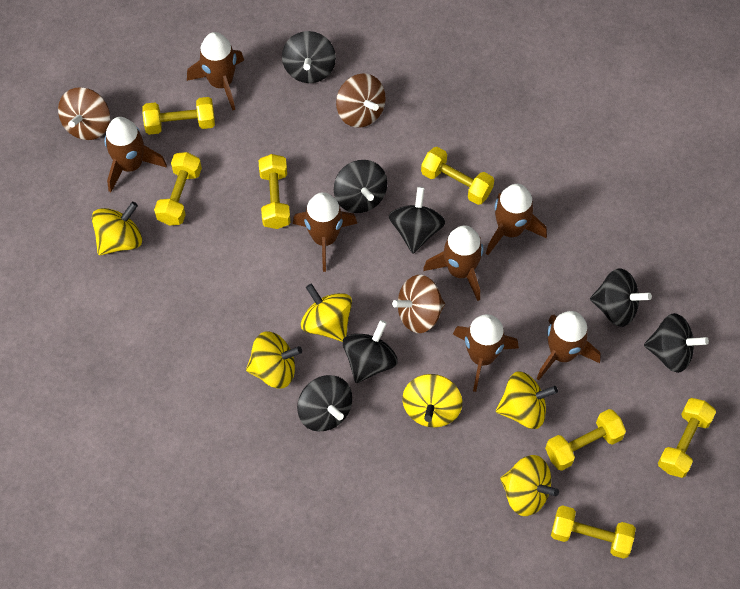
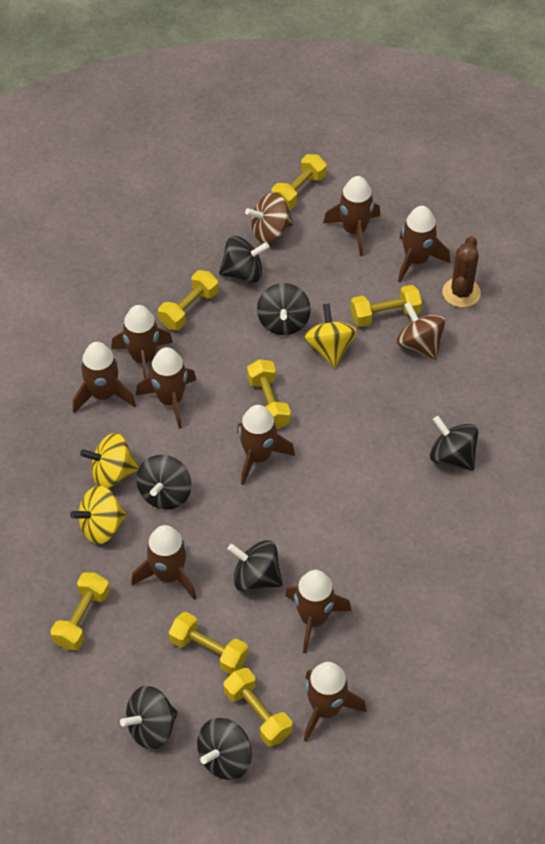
brown cactus: none = 0 -> [442,236,481,307] = 1
brown rocket: [104,117,167,192] [187,32,244,110] [293,192,357,272] [423,225,483,301] [453,314,519,392] [486,184,547,255] [537,311,601,380] = 7 -> [73,342,136,413] [111,305,173,379] [131,525,196,600] [136,347,196,429] [237,405,295,485] [285,570,351,654] [304,662,366,742] [323,176,380,256] [398,206,450,283] = 9
brown spinning top: [58,87,110,140] [336,74,386,128] [392,275,445,333] = 3 -> [245,193,294,243] [397,302,446,360] = 2
yellow spinning top: [92,202,142,255] [246,331,302,389] [301,284,352,342] [402,374,462,427] [496,371,558,429] [500,455,559,516] = 6 -> [70,486,127,544] [80,433,139,488] [304,303,357,367] = 3

